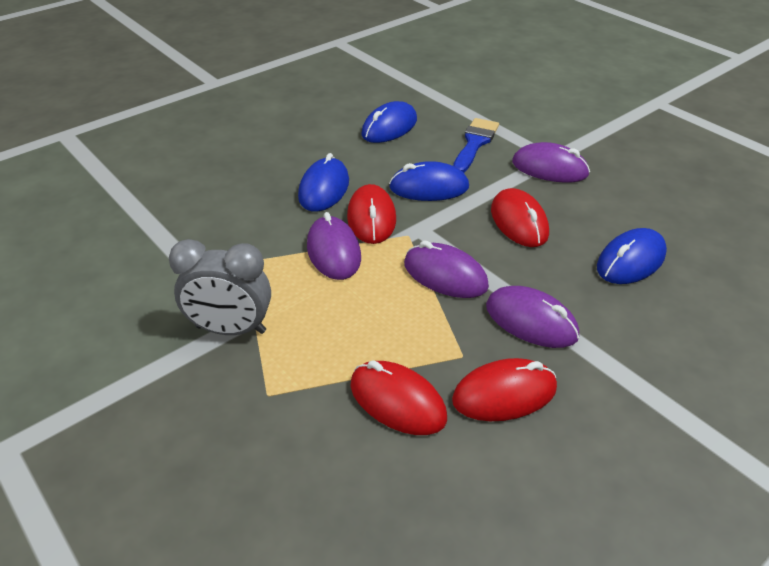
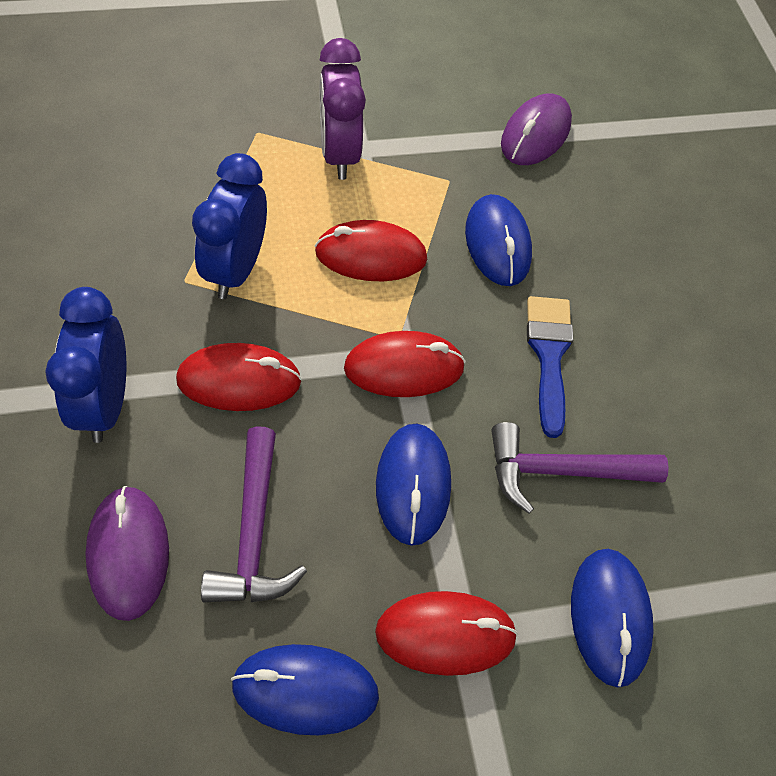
blue clock: none = 0 -> [45,287,126,443] [192,153,267,299] = 2
grey clock: [169,239,271,335] = 1 -> none = 0
purple clock: none = 0 -> [320,38,366,180] = 1
purple hammer: none = 0 -> [201,426,307,602] [492,422,669,514] = 2
purple mouse: [307,212,361,280] [404,240,489,298] [486,286,579,348] [512,142,590,183] = 4 -> [85,486,169,621] [501,93,572,165] = 2

